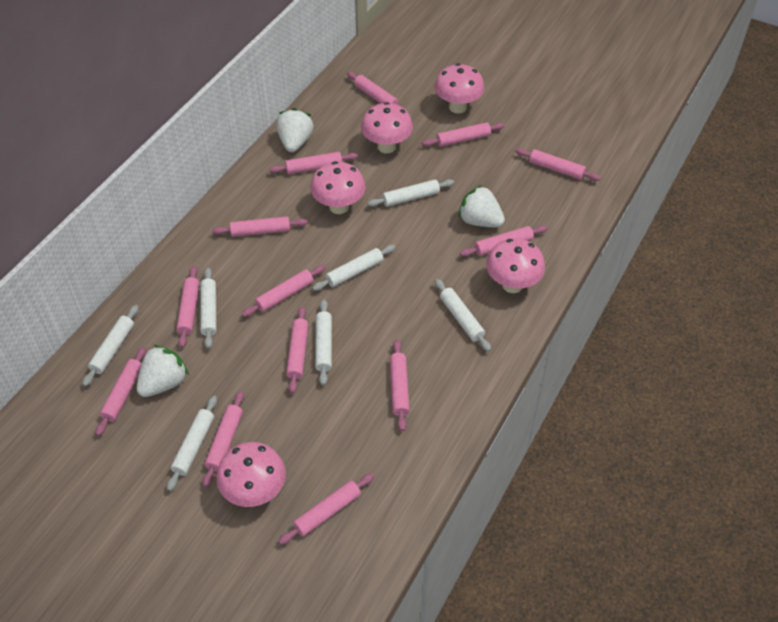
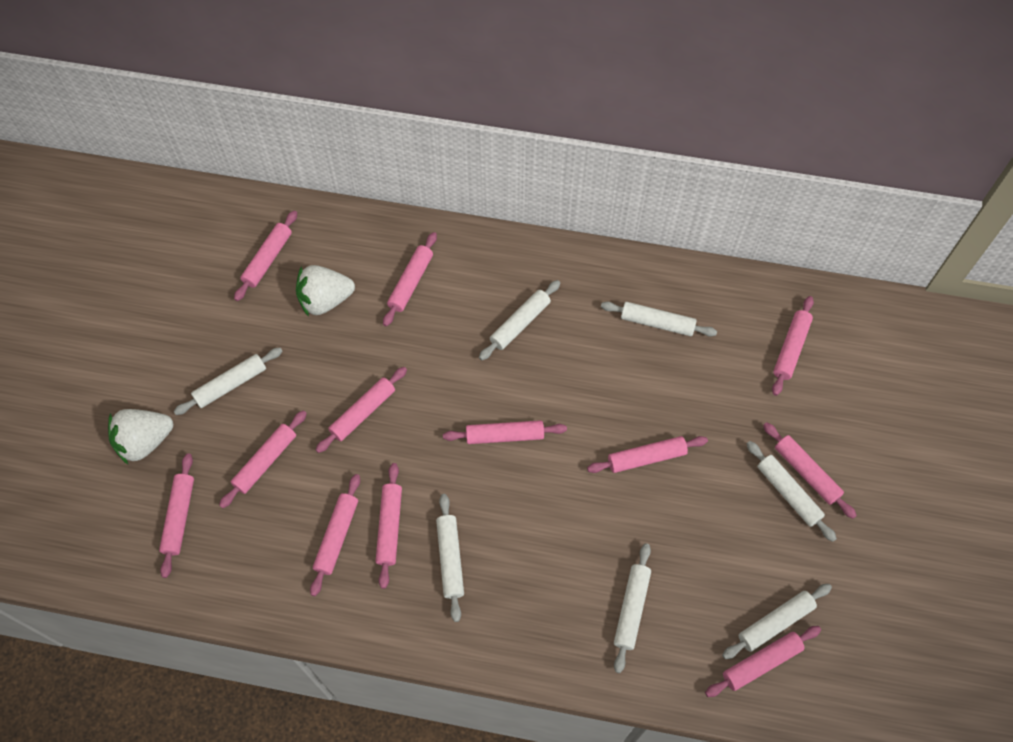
pink mushroom: [216,442,286,507] [310,161,366,214] [361,102,413,153] [434,63,485,113] [486,238,545,293] = 5 -> none = 0
pink rolling pin: [96,347,146,436] [176,266,199,348] [203,391,244,488] [212,216,308,237] [242,265,326,317] [269,152,358,174] [278,473,374,545] [286,306,308,394] [347,72,406,110] [390,340,410,431] [422,122,505,147] [460,225,548,257] [515,148,601,181] = 13 -> [159,453,194,578] [219,410,307,508] [234,211,297,301] [310,474,360,596] [316,367,407,453] [375,463,402,589] [383,232,437,326] [443,420,567,444] [587,436,708,473] [705,626,821,697] [763,422,857,519] [772,296,814,396] = 12
white strawberry: [137,345,189,397] [276,108,314,152] [458,185,505,227] = 3 -> [108,409,173,465] [296,265,355,317] = 2

